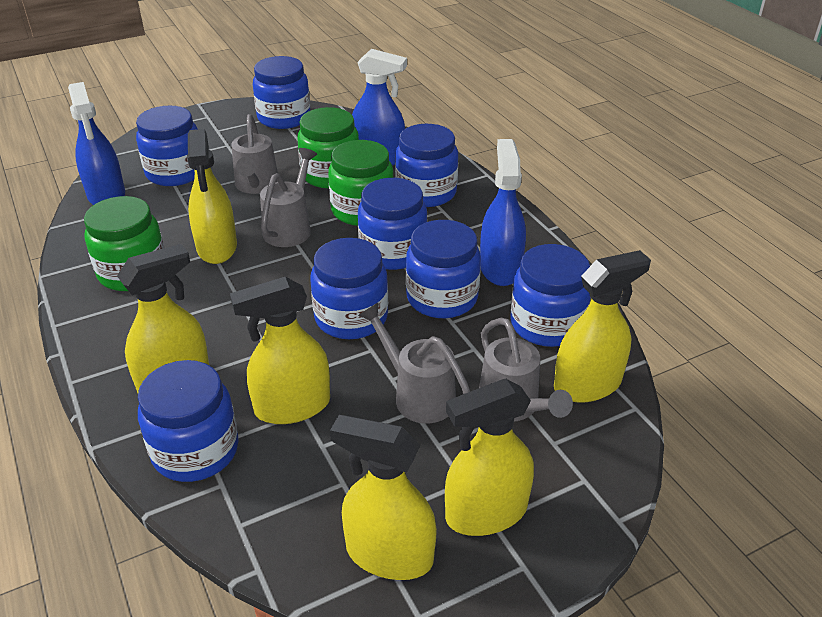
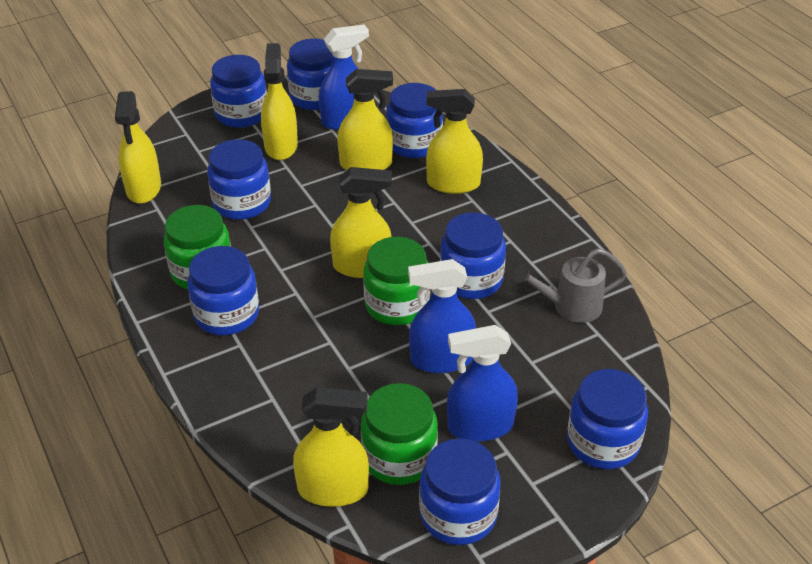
grey watering can: [231,114,278,194] [260,148,317,247] [358,302,470,423] [479,318,573,421] = 4 -> [514,248,627,323] = 1

